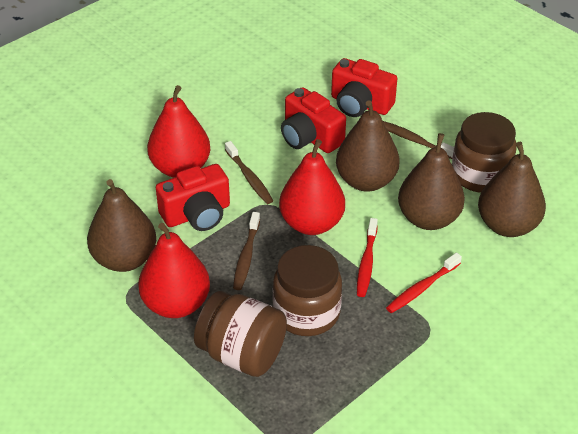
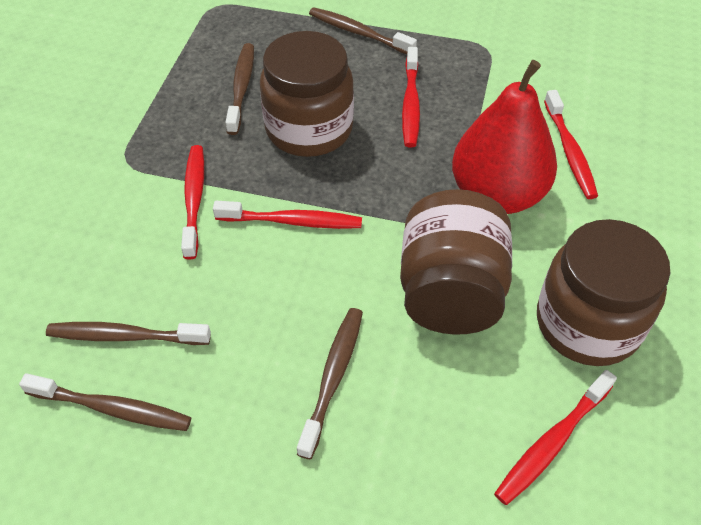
brown pear: [87,179,156,272] [336,100,400,191] [398,133,465,230] [478,142,546,237] = 4 -> none = 0
brown toothbrush: [225,141,273,204] [233,212,260,290] [383,121,454,159] = 3 -> [19,373,191,431] [46,322,211,345] [225,43,254,135] [297,308,363,459] [309,8,417,54] = 5
red camera: [156,164,230,231] [281,87,346,153] [331,58,398,117] = 3 -> none = 0
red pear: [138,223,210,318] [147,85,210,178] [279,139,345,235] = 3 -> [452,60,557,214] = 1
red toothbrush: [357,218,378,297] [386,253,462,313] = 2 -> [181,145,204,260] [213,201,362,229] [402,47,420,148] [494,370,617,505] [544,90,598,199] = 5

